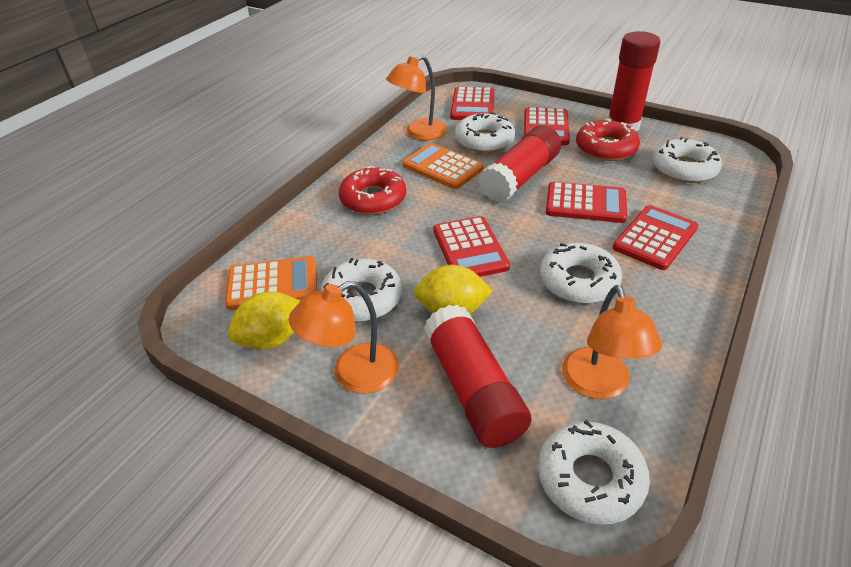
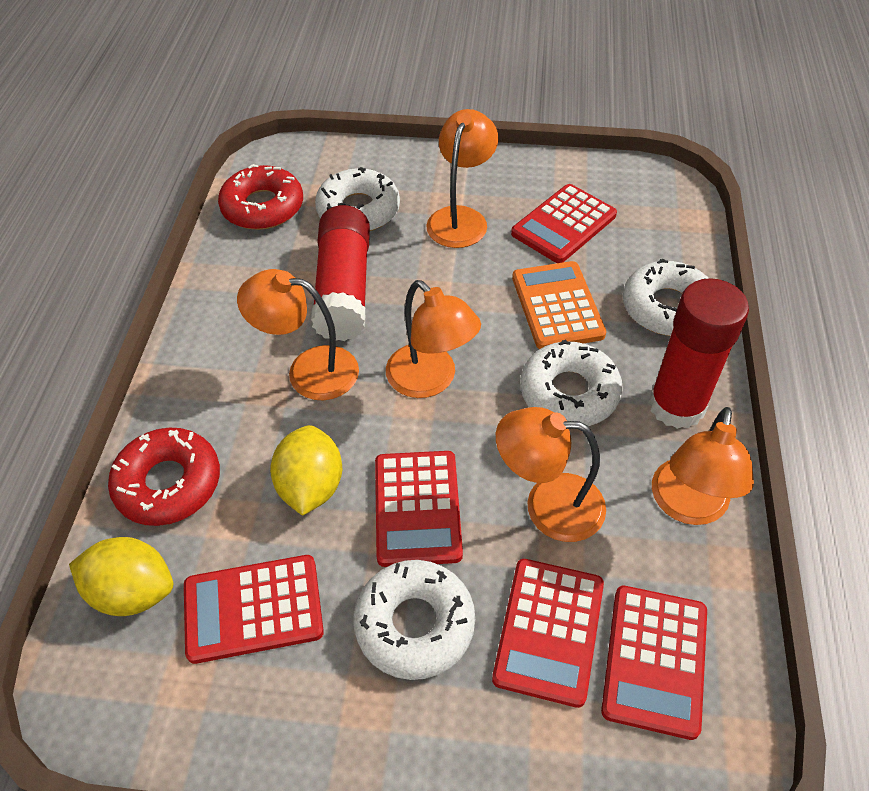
orange calculator: [225,256,317,310] [402,143,484,189] = 2 -> [512,261,606,349] = 1
orange lamp: [288,281,399,394] [386,55,447,140] [562,285,662,399] = 3 -> [237,269,359,400] [386,280,481,398] [426,109,498,248] [496,407,606,542] [652,407,754,525] = 5
red glue stick: [423,305,532,448] [479,125,561,203] [608,31,660,131] = 3 -> [311,205,370,341] [648,278,749,429] = 2
white donut: [320,258,402,322] [455,112,515,153] [538,420,650,525] [540,243,622,304] [652,137,722,183] = 5 -> [315,167,400,231] [354,560,475,680] [520,340,623,426] [623,259,709,336] = 4

